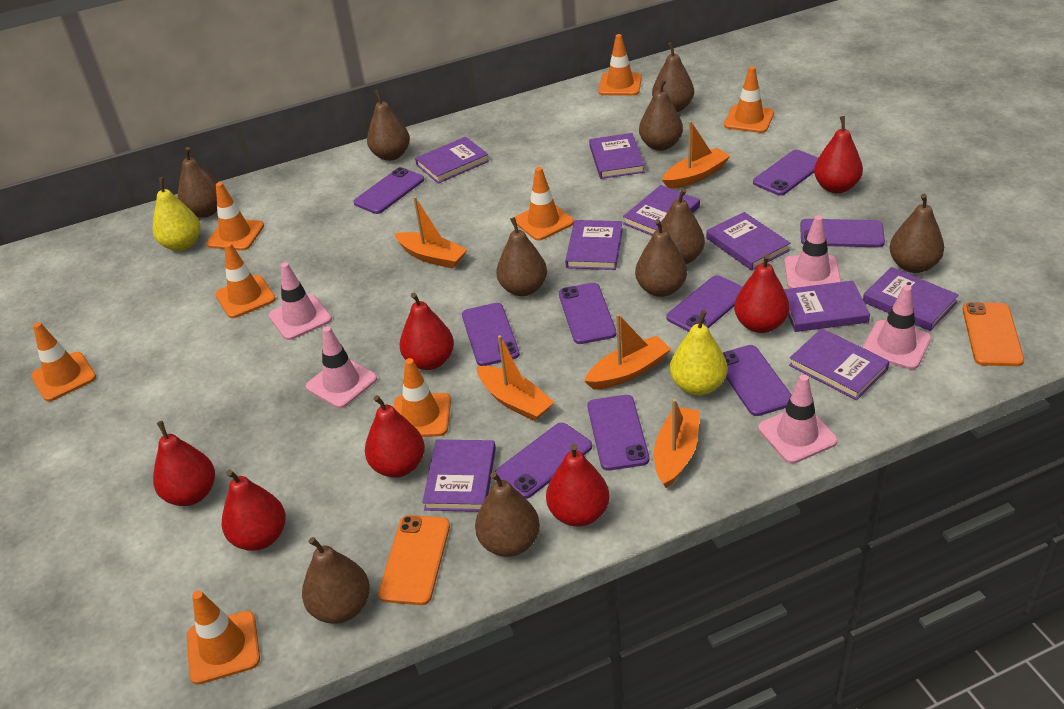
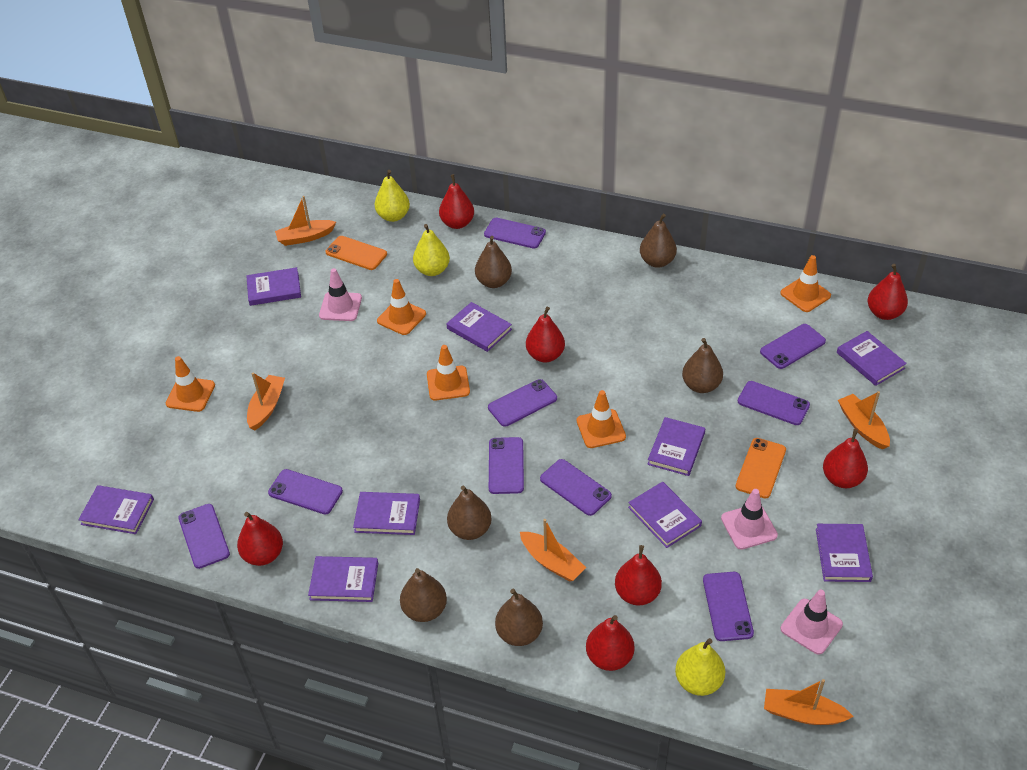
brown pear: [178,147,218,218] [302,537,370,624] [367,90,410,161] [475,472,540,557] [496,217,547,296] [635,219,687,297] [639,79,683,151] [652,42,694,112] [661,188,705,264] [889,194,944,273] = 10 -> [400,568,447,622] [447,486,492,540] [475,236,512,288] [495,589,543,646] [640,214,677,268] [682,338,723,393] = 6
orange traffic cone: [31,322,96,402] [187,590,260,685] [207,182,264,251] [215,243,276,318] [394,358,451,437] [515,167,574,241] [598,34,642,96] [724,66,774,133] = 8 -> [166,356,215,412] [377,279,426,335] [427,345,470,401] [577,390,626,448] [780,255,831,312] = 5
pink traffic cone: [269,262,332,340] [306,326,377,408] [758,374,838,464] [784,215,841,289] [862,285,931,369] = 5 -> [319,268,362,321] [721,489,778,550] [781,590,843,655] = 3
yellow pear: [153,177,200,251] [670,310,727,396] = 2 -> [375,170,410,222] [413,224,450,276] [675,638,725,696] = 3

